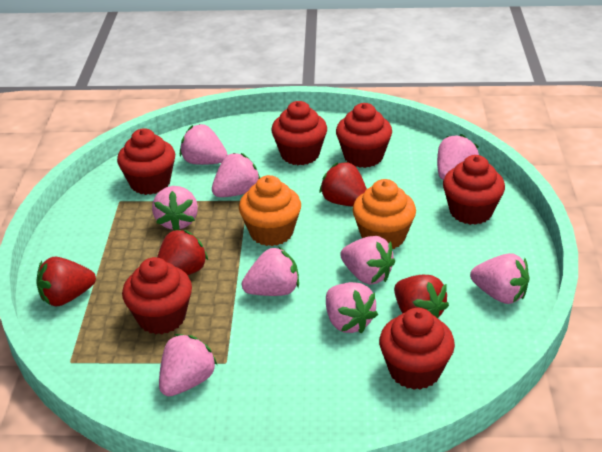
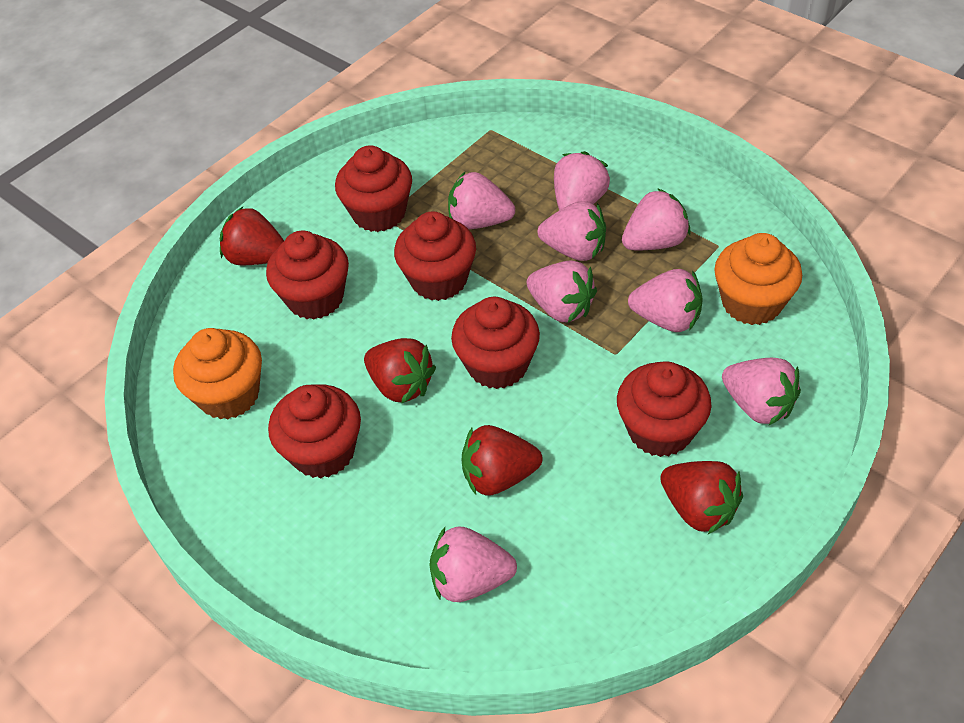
pink strawberry: [152,186,198,230] [159,334,217,397] [180,124,228,165] [212,153,260,197] [242,247,299,296] [326,282,378,334] [340,236,395,285] [437,134,479,180] [470,253,529,304] = 9 -> [429,526,517,602] [448,172,515,229] [527,260,597,323] [538,201,606,261] [554,151,610,210] [622,188,691,251] [628,269,703,332] [722,358,801,425] = 8

